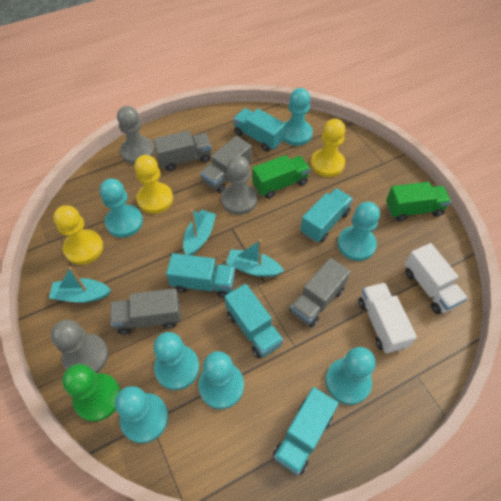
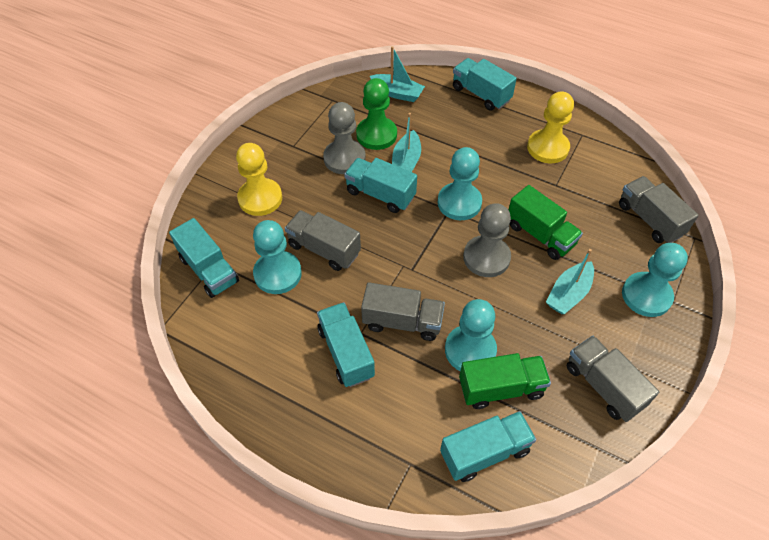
grey pawn: [51,320,108,373] [117,106,155,164] [221,156,257,215] = 3 -> [323,102,366,174] [463,203,511,277] = 2
turquoise pawn: [100,178,143,238] [115,386,168,443] [153,332,199,390] [198,351,244,409] [283,88,313,146] [326,347,376,405] [337,202,380,261] = 7 -> [253,220,302,294] [437,147,482,220] [445,299,497,371] [622,243,688,317] = 4
white truck: [358,283,417,353] [405,243,468,314] = 2 -> none = 0
yellow pawn: [53,205,103,265] [134,155,173,214] [311,119,346,177] = 3 -> [236,143,282,216] [527,91,574,163] = 2

